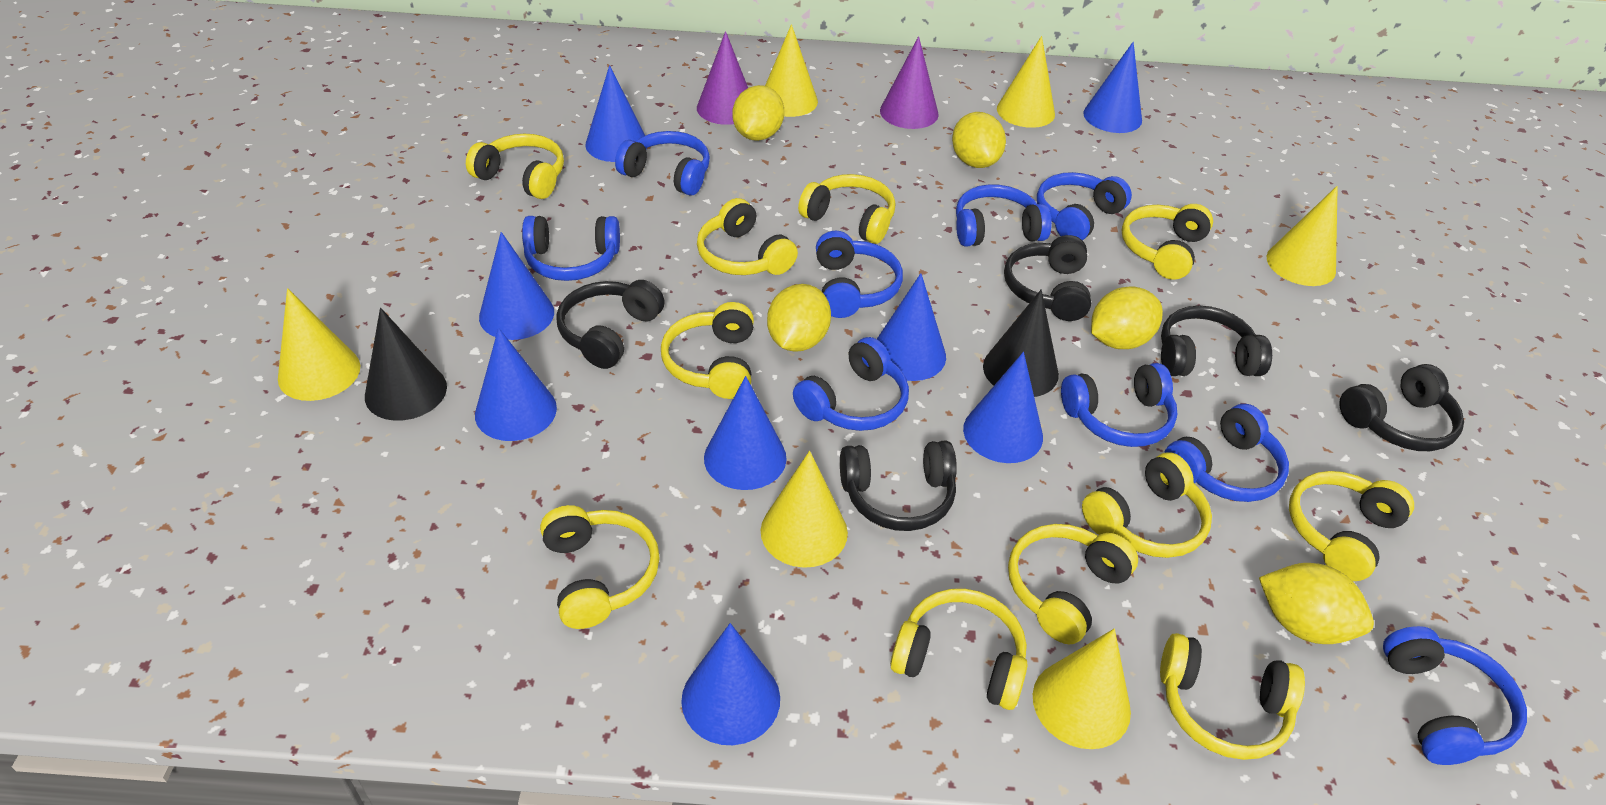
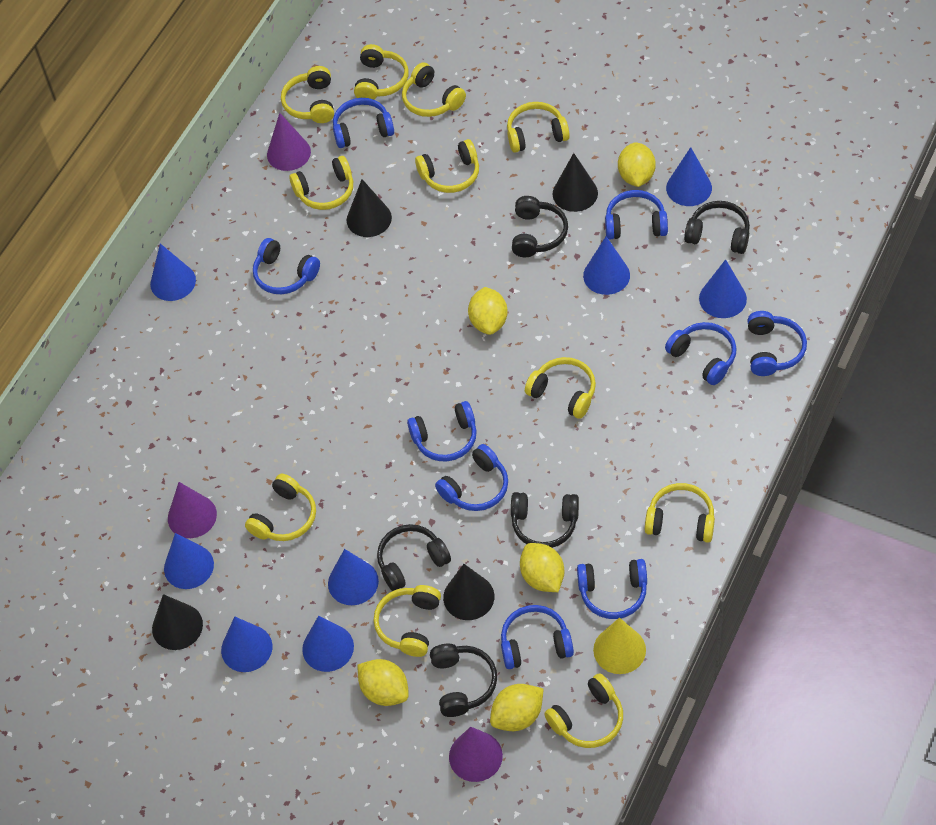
black cone: [365,308,447,421] [983,289,1059,397] = 2 -> [152,594,203,650] [347,179,392,237] [443,564,494,620] [553,153,598,212] = 4
purple cone: [697,31,748,125] [880,36,939,129] = 2 -> [168,482,217,538] [267,113,311,171] [449,727,503,782] = 3
yellow cone: [278,288,360,401] [761,451,848,568] [765,24,818,117] [997,36,1055,128] [1033,629,1131,749] [1267,186,1338,286] = 6 -> [593,618,646,674] = 1

